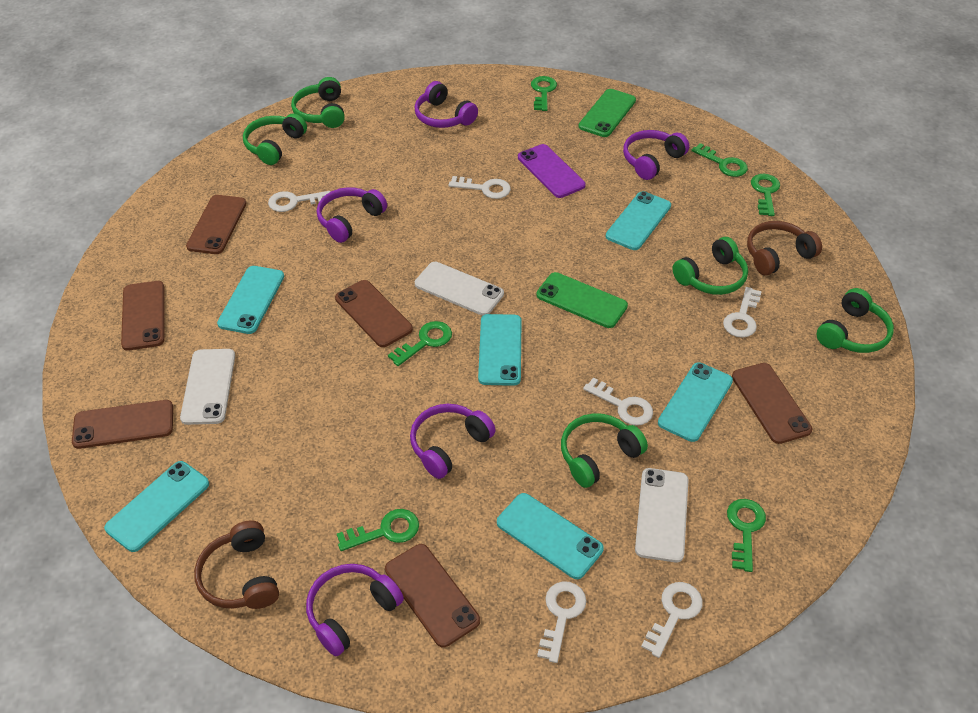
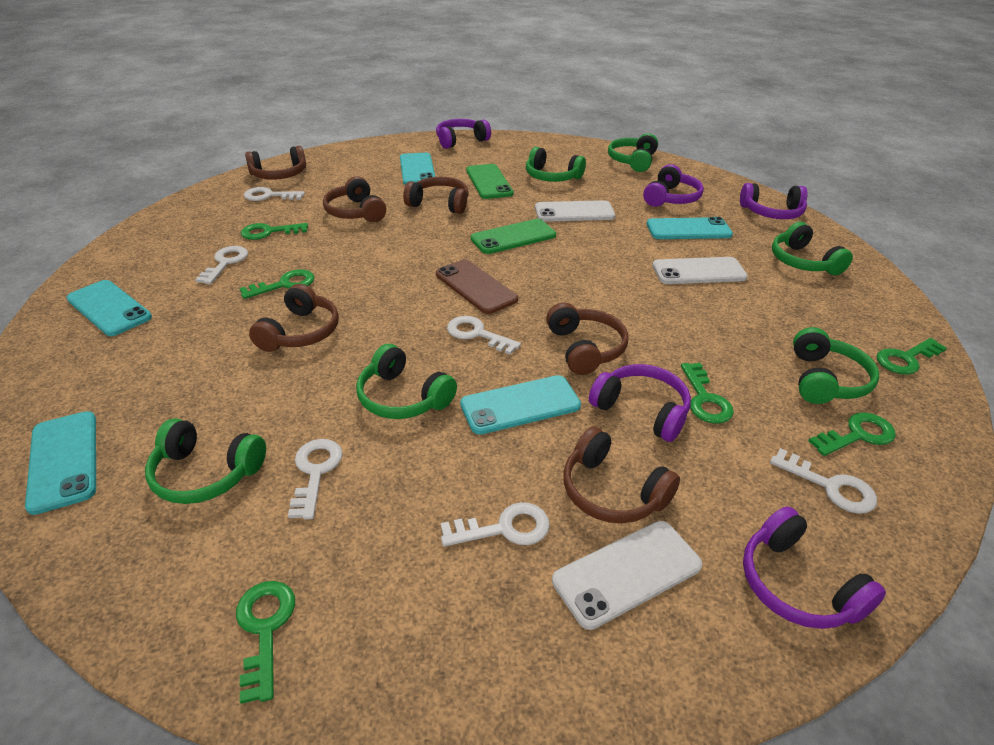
brown headphones: [194,520,279,609] [747,221,822,276] = 2 -> [245,146,306,180] [249,284,339,352] [323,176,386,222] [403,177,469,214] [546,303,628,375] [563,427,680,523] = 6
brown phone: [72,400,173,449] [121,281,164,351] [186,195,246,254] [335,280,413,347] [385,544,480,647] [732,363,812,444] = 6 -> [436,259,518,314] = 1
green headphones: [243,113,307,165] [291,77,345,128] [561,413,648,488] [672,237,748,295] [816,288,894,353] = 5 -> [145,418,266,504] [356,344,457,419] [526,147,586,182] [608,133,658,172] [772,222,853,275] [793,327,879,404] = 6
purple phone: [518,144,586,198] = 1 -> none = 0
turquoise phone: [104,461,209,552] [217,266,284,334] [478,314,522,386] [497,493,604,579] [606,191,671,250] [658,362,733,442] = 6 -> [25,411,96,515] [66,280,152,336] [400,153,435,185] [460,375,581,435] [647,217,733,239] = 5

